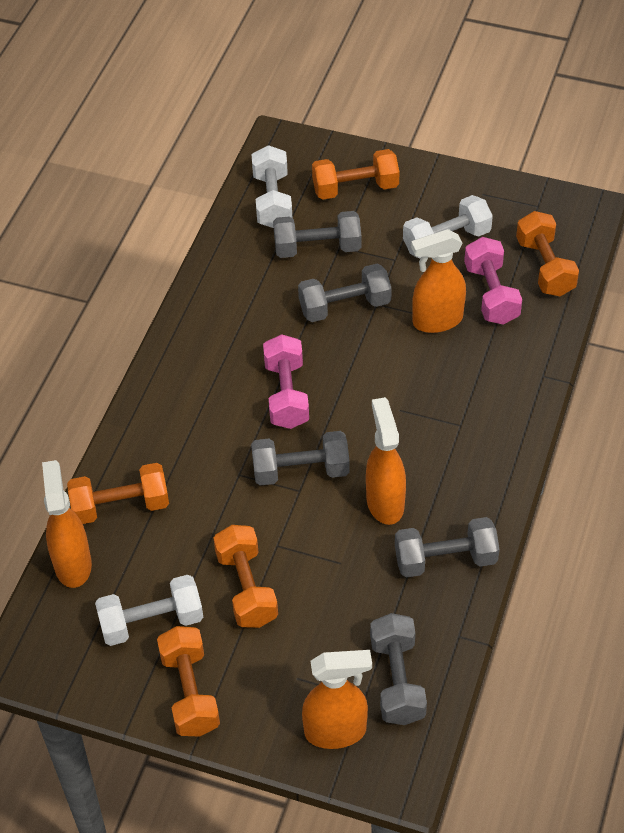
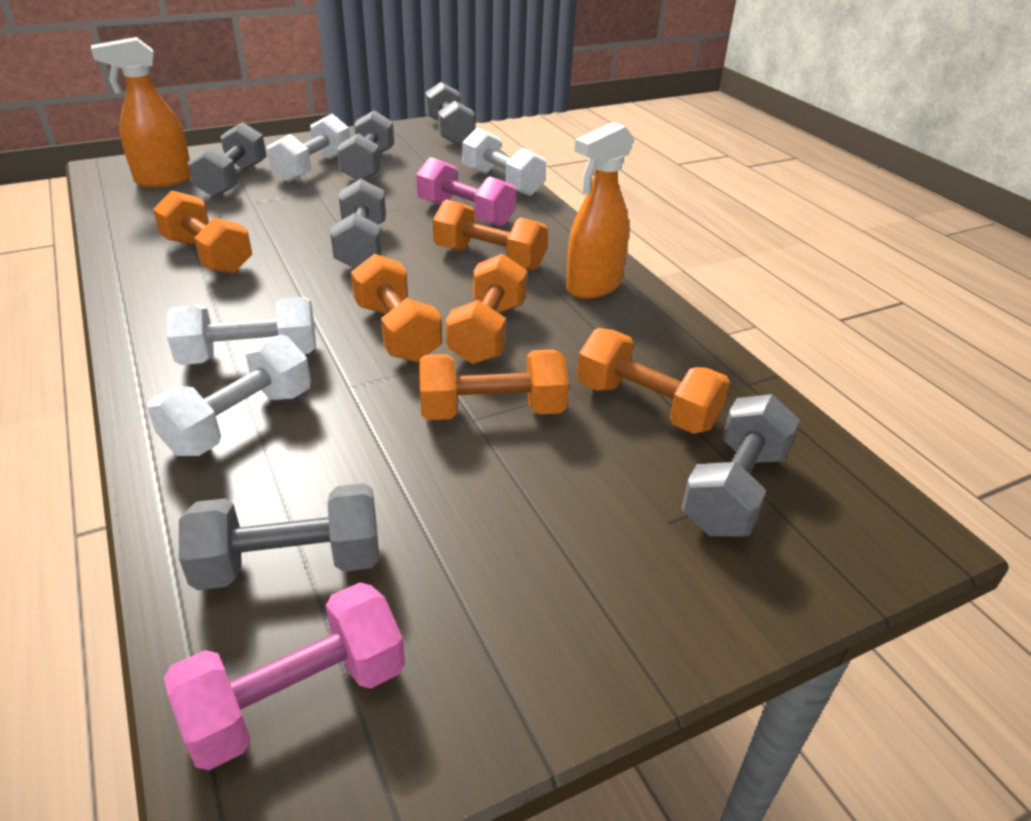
grey dumbbell: [251,431,350,486] [273,211,361,258] [298,264,392,322] [370,613,427,725] [395,517,500,578] = 5 -> [179,483,379,590] [188,122,266,198] [330,179,386,268] [337,111,394,181] [425,82,475,145] [681,394,800,536] = 6
orange dumbbell: [67,463,169,524] [157,626,220,737] [214,525,278,628] [312,149,399,200] [516,211,579,296] = 5 -> [153,191,252,274] [351,254,442,362] [419,349,569,420] [433,199,548,270] [446,254,527,364] [577,328,730,434] = 6
orange spray bottle: [42,460,92,588] [302,650,372,749] [366,397,406,525] [411,229,466,333] = 4 -> [91,37,191,187] [566,122,634,299] = 2
white dumbbell: [95,575,203,646] [251,145,292,228] [403,195,493,258] = 3 -> [147,335,311,456] [167,297,316,365] [267,114,350,183] [462,127,546,196] = 4

